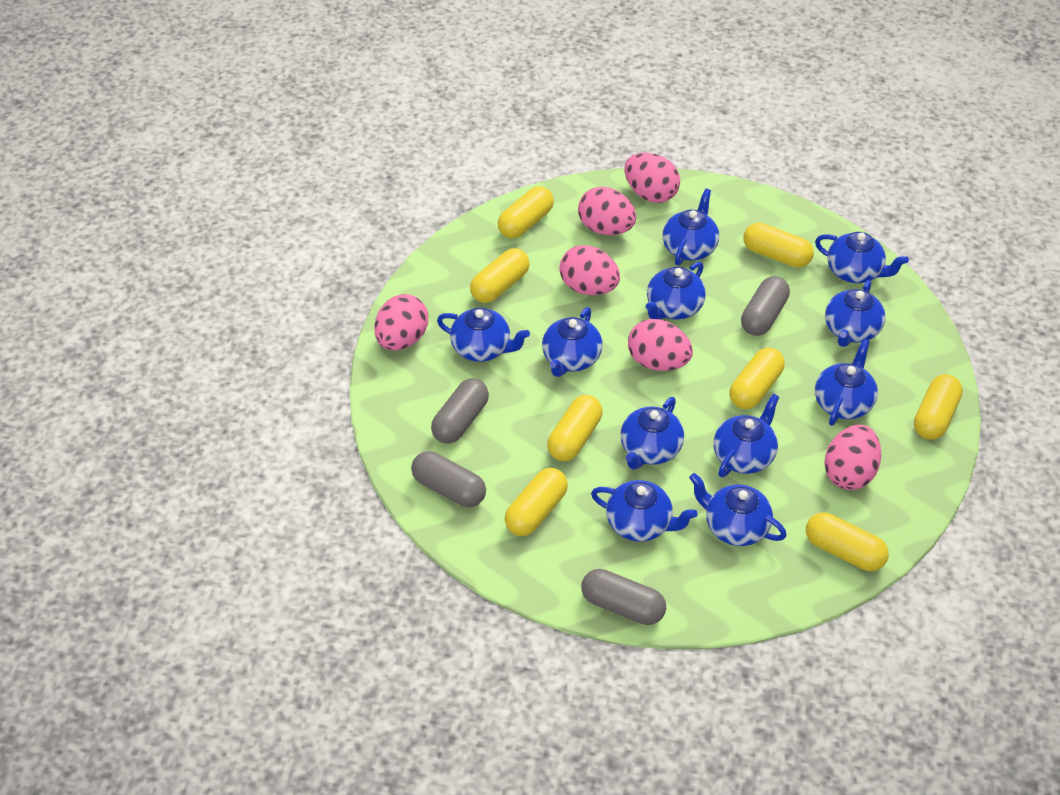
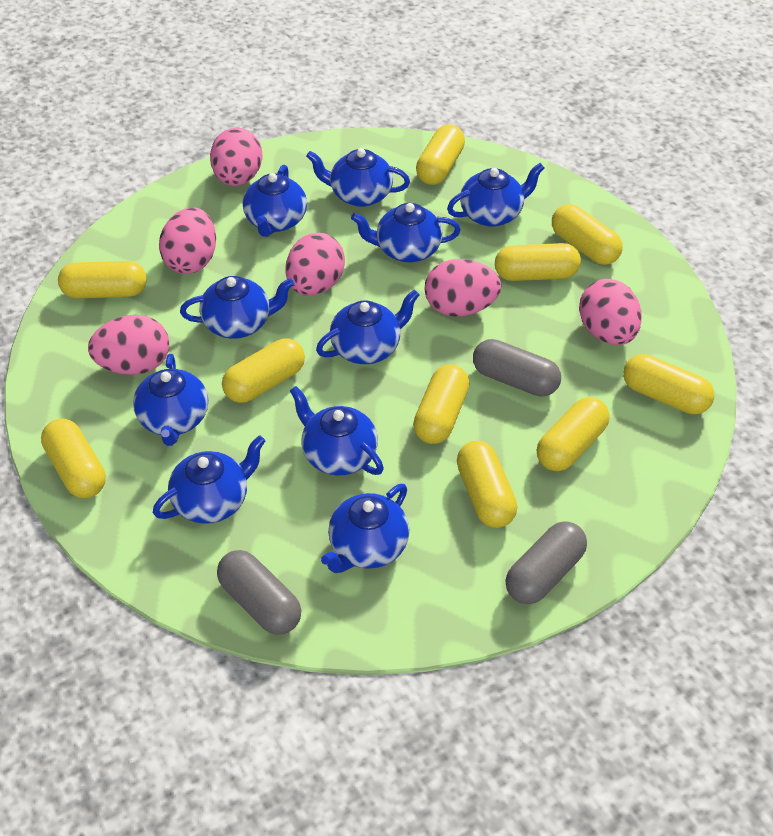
blue teapot: [437,308,530,362] [542,307,603,377] [591,480,698,542] [620,397,684,470] [646,262,706,319] [663,189,719,266] [689,473,787,546] [714,394,779,477] [815,232,909,283] [815,339,878,426] [825,280,885,347] = 11 -> [133,354,208,446] [153,435,265,524] [180,276,294,339] [243,165,307,237] [290,386,384,475] [306,148,410,207] [316,290,420,364] [321,484,409,573] [351,203,461,262] [447,163,544,227] = 10
grey capsule: [411,451,486,507] [431,378,489,444] [581,569,666,625] [741,276,790,336] = 4 -> [217,550,301,635] [473,339,561,397] [505,521,587,604] = 3
yellow capsule: [470,248,530,303] [498,186,554,239] [505,468,568,536] [547,395,602,461] [729,347,785,409] [743,223,814,268] [806,512,889,571] [914,374,963,440] = 8 -> [41,419,106,498] [58,261,146,299] [222,338,305,403] [413,364,469,444] [416,124,465,185] [457,441,517,528] [495,243,581,281] [537,397,610,471] [552,204,623,265] [623,354,714,414] = 10

